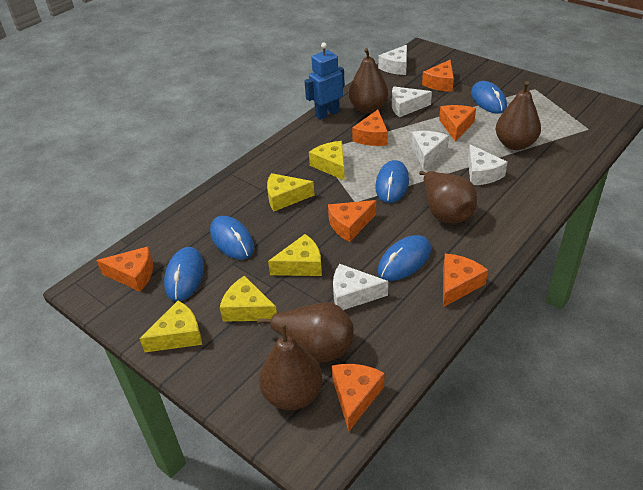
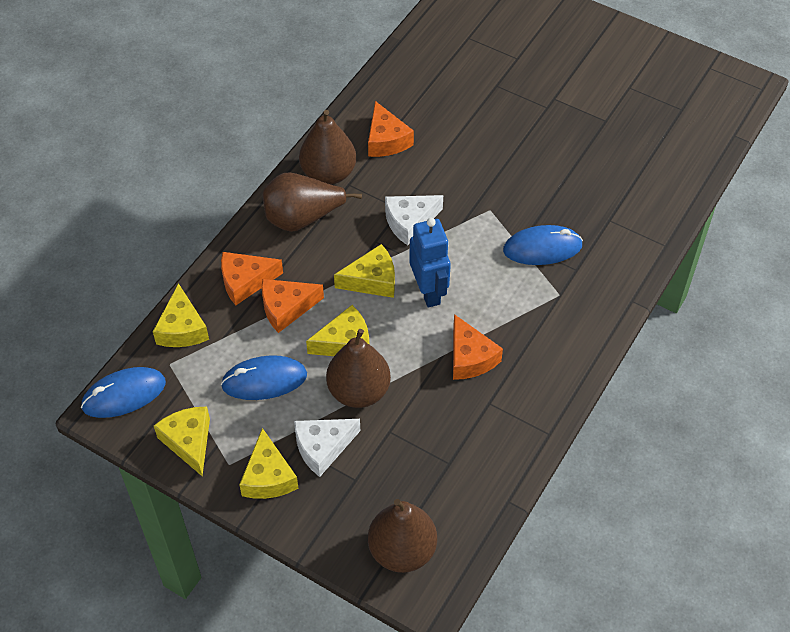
blue mouse: [164,247,204,301] [210,216,254,260] [375,160,409,203] [377,235,431,281] [471,81,507,114] = 5 -> [81,367,166,418] [221,355,307,400] [503,225,583,265] = 3
brown pear: [257,302,354,363] [259,324,323,410] [349,48,388,113] [419,171,477,223] [496,81,541,150] = 5 -> [263,172,362,232] [299,110,356,185] [326,329,391,408] [368,499,437,573] = 4
orange cheese: [96,247,153,292] [328,200,376,242] [332,364,385,431] [352,110,388,146] [422,60,454,92] [439,105,476,142] [443,254,488,307] = 7 -> [221,252,283,305] [261,279,324,333] [368,101,414,157] [453,314,503,380] = 4
white cheese: [333,264,388,310] [378,45,407,75] [392,87,432,117] [411,131,449,170] [468,144,508,185] = 5 -> [294,419,360,477] [385,195,443,245] = 2

